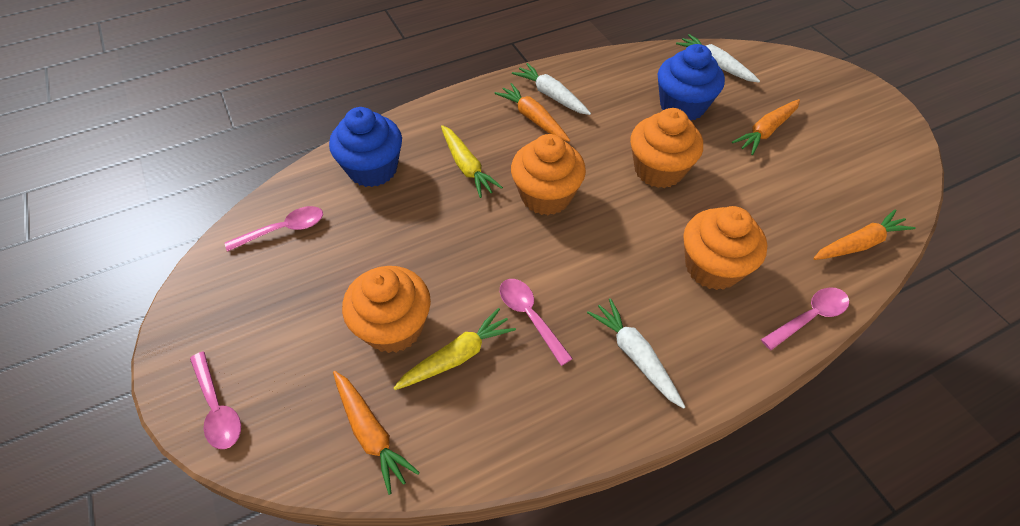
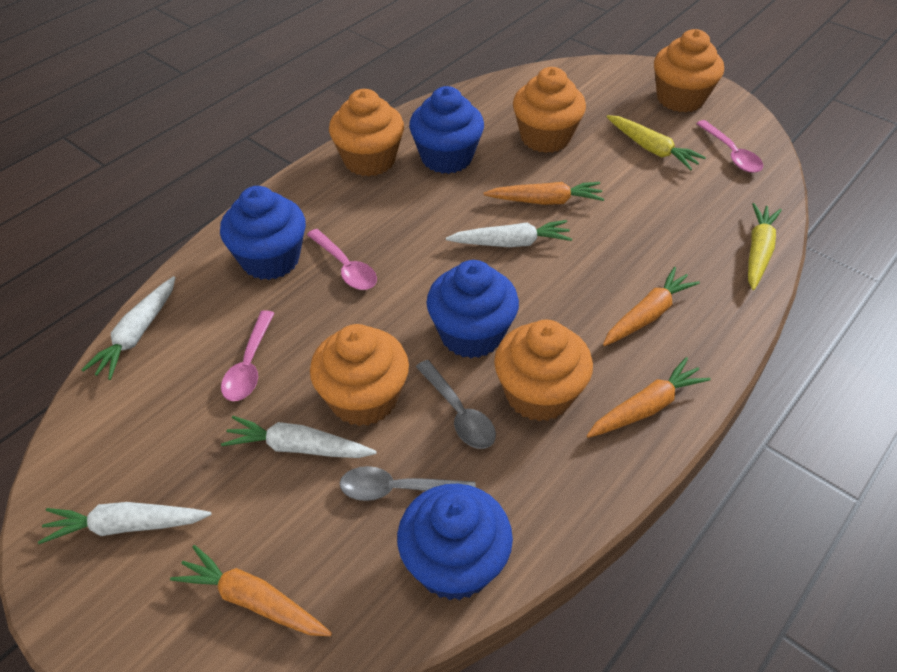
blue cupcake: [329,107,402,187] [658,44,725,120] = 2 -> [220,186,306,280] [397,484,513,600] [409,86,484,174] [427,260,519,358] = 4
grey spoon: none = 0 -> [340,466,476,501] [416,360,496,449] = 2
orange cupcake: [342,266,431,353] [511,134,586,215] [630,108,703,188] [683,206,767,290] = 4 -> [310,324,409,426] [329,89,404,176] [494,320,593,422] [513,67,586,153] [654,29,724,112] = 5
pink spoon: [190,352,241,449] [225,206,323,252] [500,279,573,366] [761,287,849,350] = 4 -> [221,310,275,401] [307,229,377,290] [696,120,763,173] = 3
white carrot: [512,63,591,115] [587,298,685,409] [676,34,760,83] = 3 -> [38,502,211,544] [82,276,176,380] [221,416,377,458] [446,220,572,247] = 4

